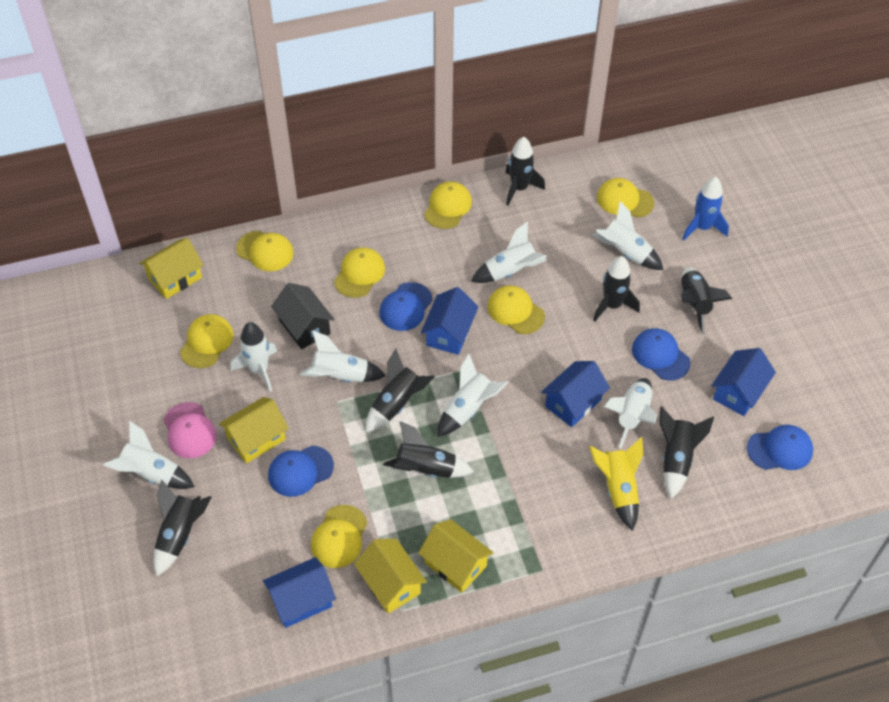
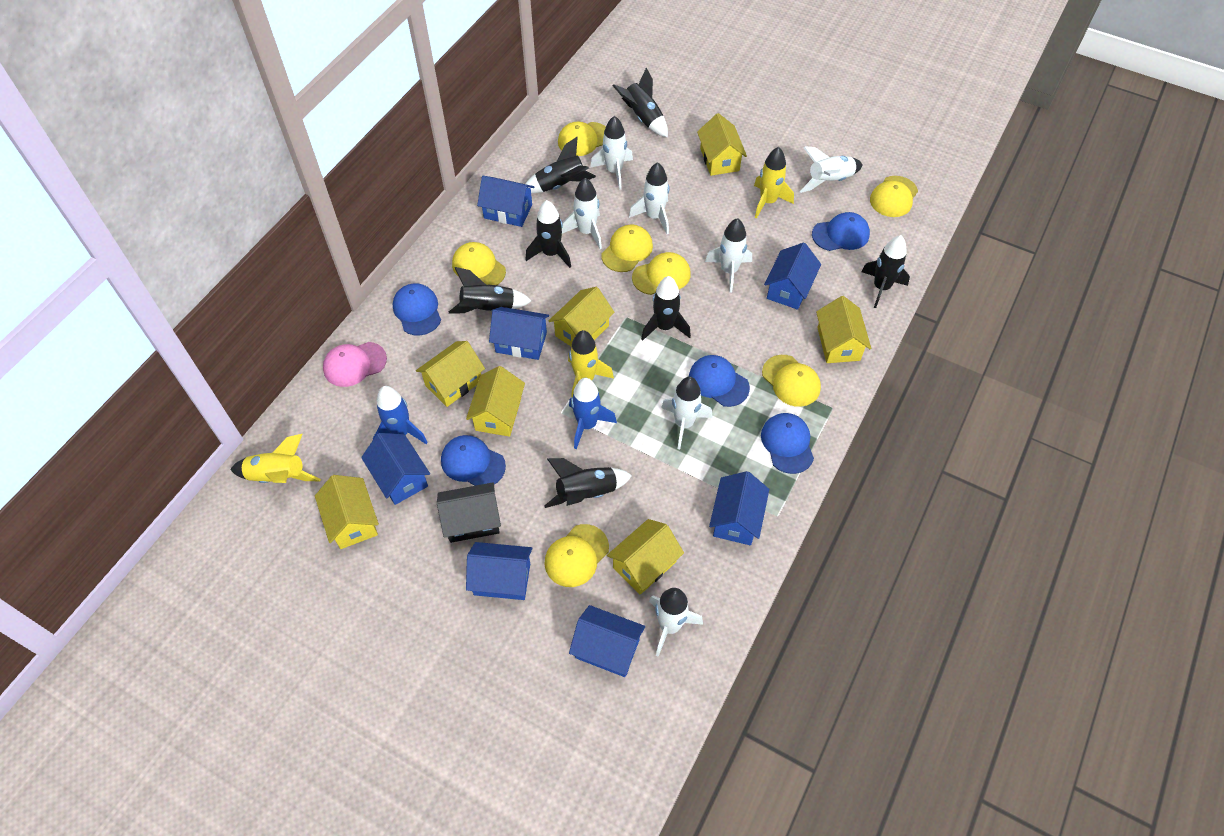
blue cap: [268,446,334,497] [379,282,432,331] [632,328,690,380] [747,425,813,470] = 4 -> [393,283,441,336] [441,435,506,486] [689,355,750,407] [761,413,814,474] [812,212,870,251] = 5
blue house: [263,557,336,628] [421,287,479,355] [541,361,610,427] [711,348,776,416] = 4 -> [361,433,430,505] [466,542,532,600] [477,176,535,227] [489,307,549,360] [569,605,645,677] [709,471,769,545] [764,242,821,310] = 7
blue rocket: [682,177,729,240] = 1 -> [373,386,428,444] [569,378,617,449] = 2
yellow house: [139,238,203,299] [219,397,289,464] [354,539,427,614] [418,519,494,593] = 4 -> [315,475,379,549] [416,341,485,407] [466,366,525,437] [549,287,614,346] [607,519,684,595] [697,113,747,176] [816,296,871,363] = 7
yellow rocket: [589,437,644,531] = 1 -> [230,434,321,483] [568,330,614,398] [754,147,794,218] = 3

